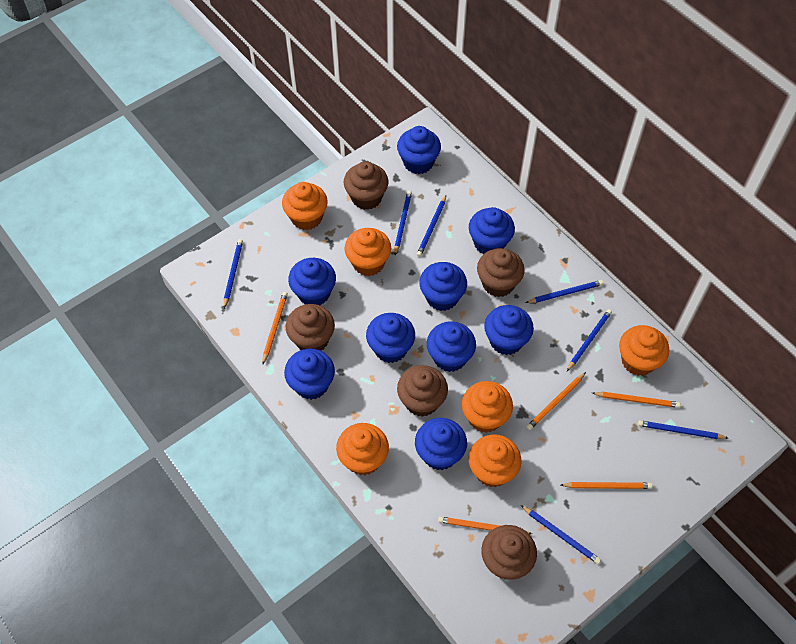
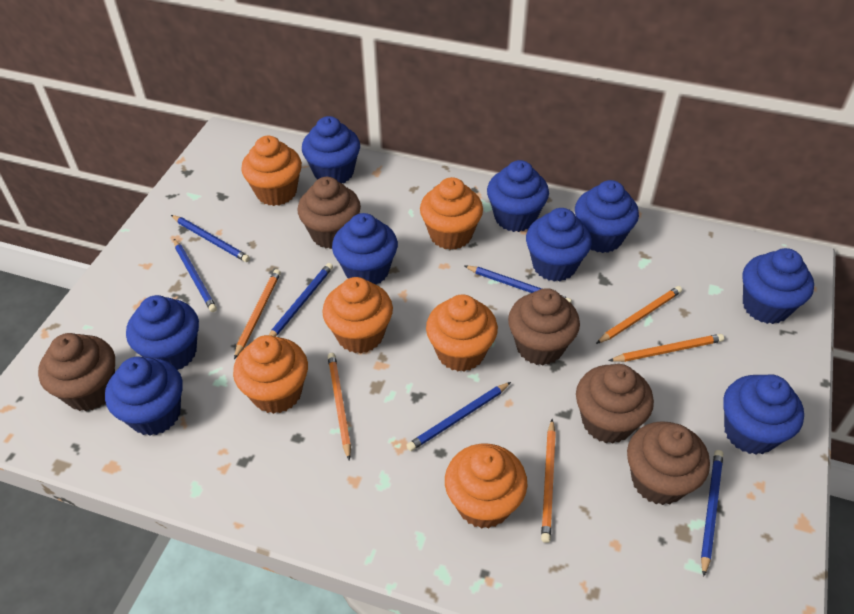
blue pencil: [224,239,243,308] [394,191,412,255] [417,195,446,257] [521,505,601,564] [526,280,603,303] [567,309,612,371] [638,420,728,439] = 7 -> [171,215,250,262] [174,239,217,312] [269,263,333,337] [406,382,511,451] [465,266,572,303] [701,450,723,577] = 6

